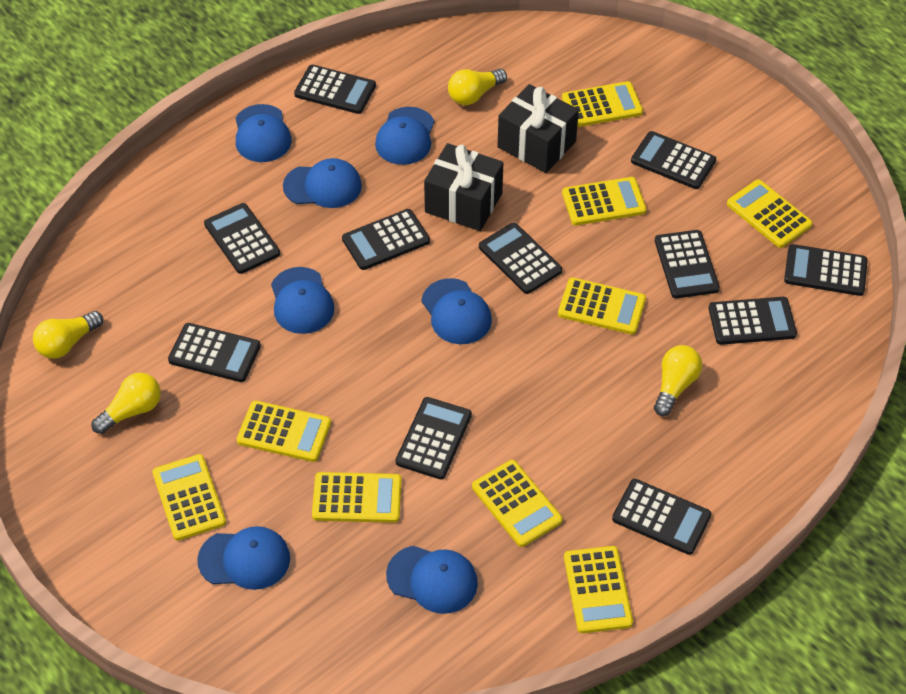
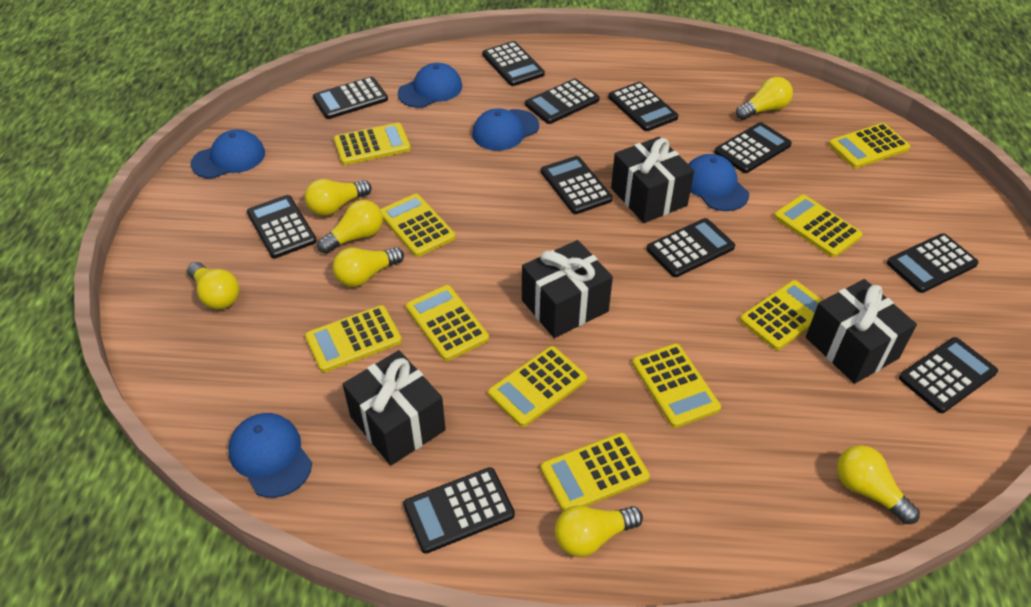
black gift: [424,143,503,231] [498,84,579,173] = 2 -> [343,350,446,466] [522,240,613,338] [611,137,694,223] [806,279,917,384] = 4
blue cap: [197,526,290,590] [236,104,292,162] [271,267,334,334] [283,158,362,208] [375,107,434,165] [386,546,478,614] [421,278,492,344] = 7 -> [191,129,265,179] [228,413,312,498] [398,63,462,108] [472,109,539,151] [688,154,749,211] = 5
yellow calculator: [152,454,226,541] [237,400,331,462] [312,472,402,523] [472,460,563,547] [558,277,646,335] [562,81,643,127] [562,177,646,225] [564,546,633,633] [727,179,813,248] = 9 -> [305,305,402,372] [334,123,411,165] [380,194,456,257] [406,285,489,361] [488,346,587,427] [541,433,650,511] [632,343,721,428] [740,280,823,350] [774,195,863,257] [829,123,910,168] = 10
yellow light bulb: [33,311,103,359] [92,373,161,434] [448,69,507,105] [654,345,702,416] = 4 -> [187,262,239,310] [305,179,372,216] [317,200,383,254] [333,247,404,287] [555,506,643,557] [736,77,793,120] [837,445,920,524] = 7

